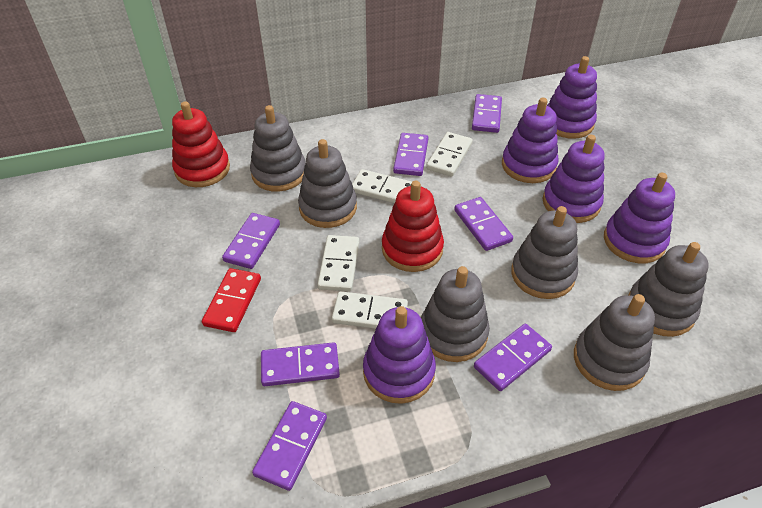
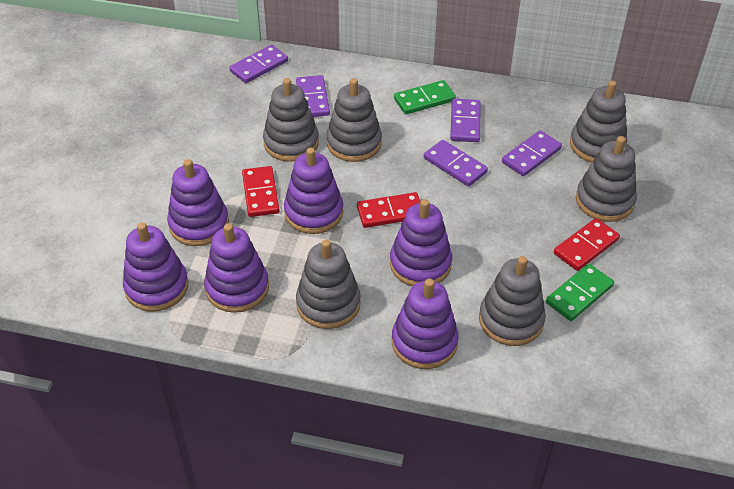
green domino: none = 0 -> [394,80,456,114] [546,264,614,321] = 2
purple domino: [222,213,280,269] [252,401,327,491] [261,342,340,386] [393,133,429,176] [454,197,513,251] [472,94,502,133] [474,324,552,391] = 7 -> [229,45,288,83] [296,75,330,117] [424,140,488,187] [450,99,481,142] [502,131,562,176] = 5
purple stacking toy: [363,306,436,404] [502,98,558,183] [543,135,605,223] [547,56,597,139] [604,173,675,263] = 5 -> [123,222,189,312] [167,159,229,246] [204,223,269,313] [284,148,343,234] [390,199,452,286] [392,279,459,369] = 6
red domino: [202,268,261,332] = 1 -> [242,166,280,217] [357,192,421,228] [554,218,620,271] = 3
red stacking toy: [172,101,230,187] [382,181,444,272] = 2 -> none = 0
white domino: [317,235,359,292] [332,291,408,329] [352,169,412,203] [426,132,473,177] = 4 -> none = 0

